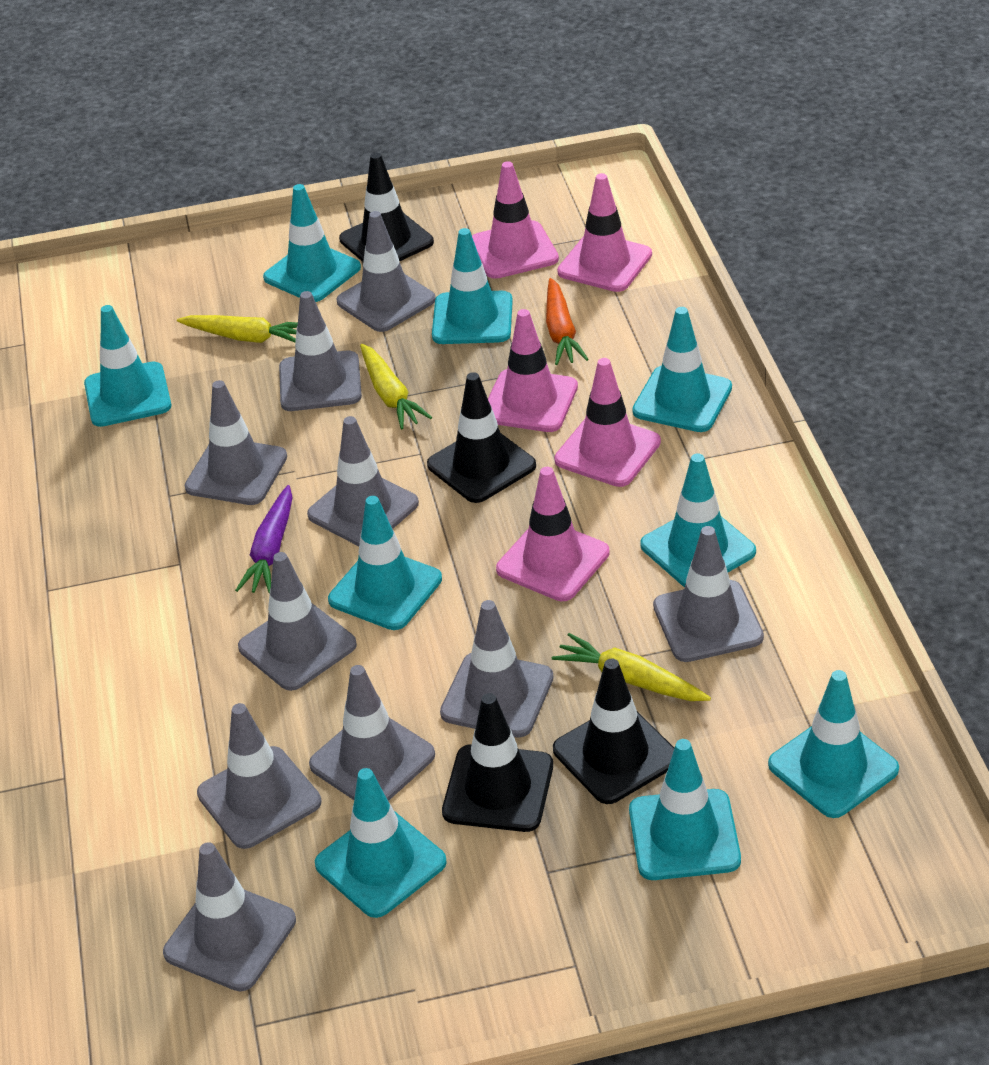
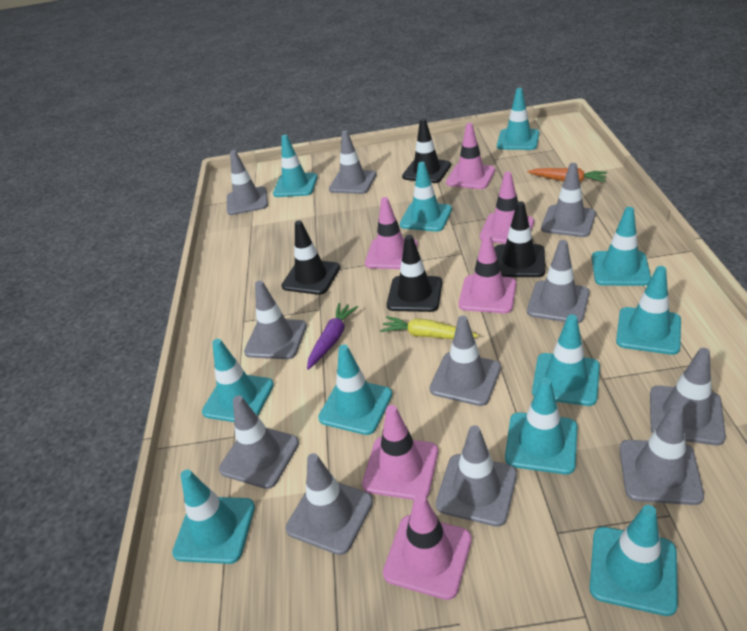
grey traffic cone: [163,842,296,991] [185,380,287,505] [197,703,321,849] [238,552,357,691] [279,291,362,411] [307,416,419,546] [309,665,435,801] [336,211,436,332] [440,600,553,738] [653,526,764,662] = 10 -> [219,395,299,489] [227,150,268,215] [244,280,307,359] [286,453,373,555] [329,130,376,194] [430,316,501,406] [436,425,517,527] [527,240,590,323] [541,163,596,237] [619,405,704,505] [650,348,726,445] = 11
pink traffic cone: [472,161,559,279] [488,309,578,432] [496,467,610,601] [554,358,661,487] [557,173,652,292] = 5 -> [362,405,438,500] [365,197,418,269] [383,494,472,600] [446,123,495,189] [459,234,516,313] [480,172,534,244] = 6
turquoise traffic cone: [84,305,171,427] [263,184,361,302] [315,768,447,918] [328,496,442,630] [432,228,513,344] [629,739,741,880] [632,307,732,432] [640,453,756,587] [768,670,899,818] = 9 -> [172,469,255,564] [202,339,274,422] [273,135,317,197] [318,345,392,435] [400,162,452,232] [497,88,539,150] [505,378,577,475] [532,314,600,406] [590,505,678,616] [592,207,651,286] [616,266,681,355] = 11
yellow carrot: [177,315,298,343] [360,344,432,430] [552,633,711,701] = 3 -> [380,316,478,339] = 1

